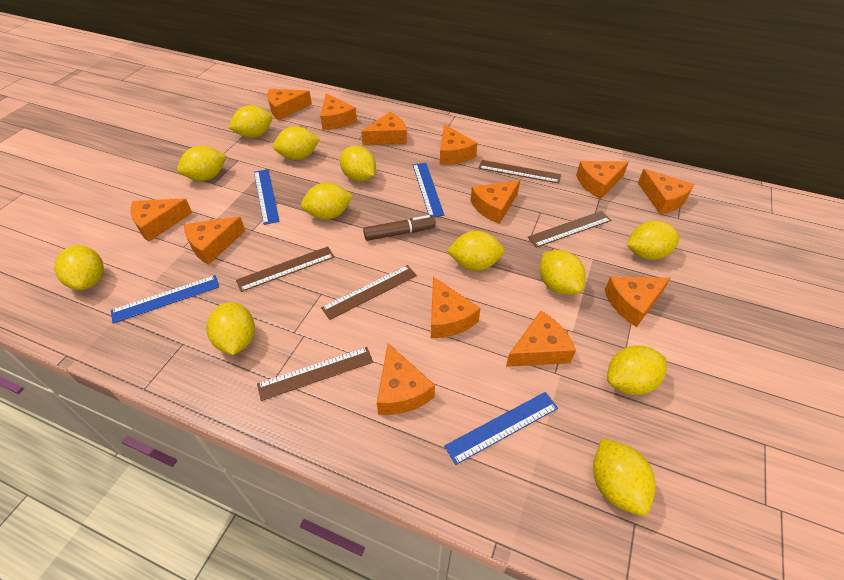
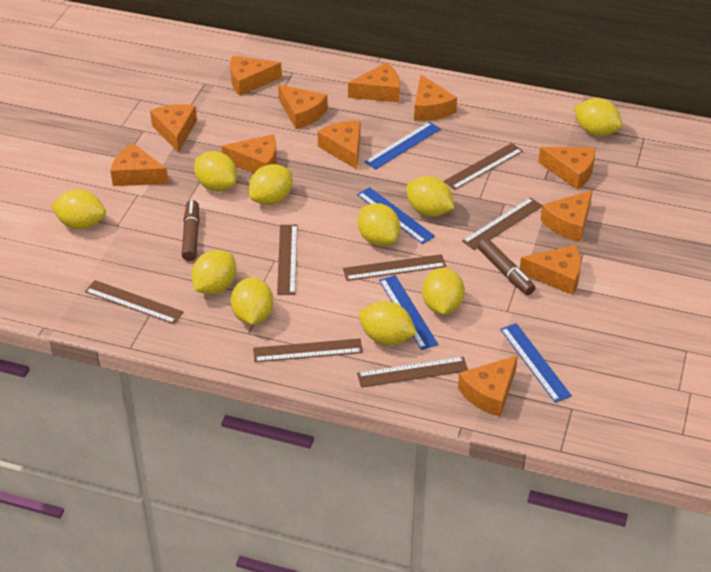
brown marker: [363,215,436,241] = 1 -> [182,200,200,261] [478,238,535,295] = 2
brown ruler: [236,246,334,292] [257,347,373,401] [321,265,417,320] [478,160,561,183] [528,211,611,248] = 5 -> [85,280,183,324] [253,338,363,362] [277,225,298,295] [343,254,446,281] [357,357,468,388] [444,143,523,190] [462,197,542,250] = 7
orange cheese: [131,199,192,242] [184,217,245,265] [267,89,312,120] [320,93,357,130] [361,112,407,145] [377,343,435,415] [431,277,481,338] [440,124,477,165] [471,180,520,224] [506,311,576,367] [576,161,629,199] [605,276,670,327] [638,169,694,214] = 13 -> [111,143,169,186] [150,104,197,153] [221,134,277,173] [230,56,282,96] [278,85,328,129] [318,121,361,169] [348,63,400,102] [414,75,457,121] [458,355,518,417] [520,245,581,295] [538,147,595,190] [541,190,592,242] = 12
yellow lemon: [54,245,104,290] [177,146,226,181] [207,302,255,355] [228,105,272,138] [273,126,320,160] [301,182,353,219] [340,146,376,181] [447,231,505,271] [540,250,586,295] [593,438,656,516] [607,345,667,395] [626,221,680,260] = 12 -> [50,189,106,229] [191,250,236,294] [194,151,237,191] [230,277,274,325] [249,164,292,205] [358,203,400,246] [359,301,417,345] [406,176,454,217] [422,268,465,315] [574,98,623,136] = 10

